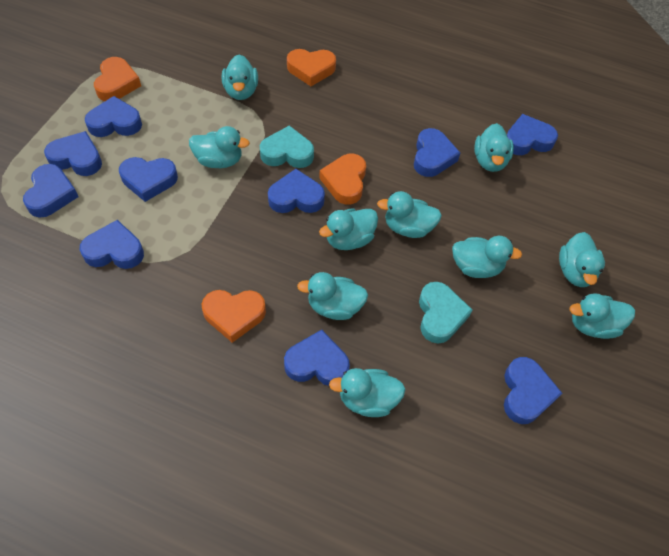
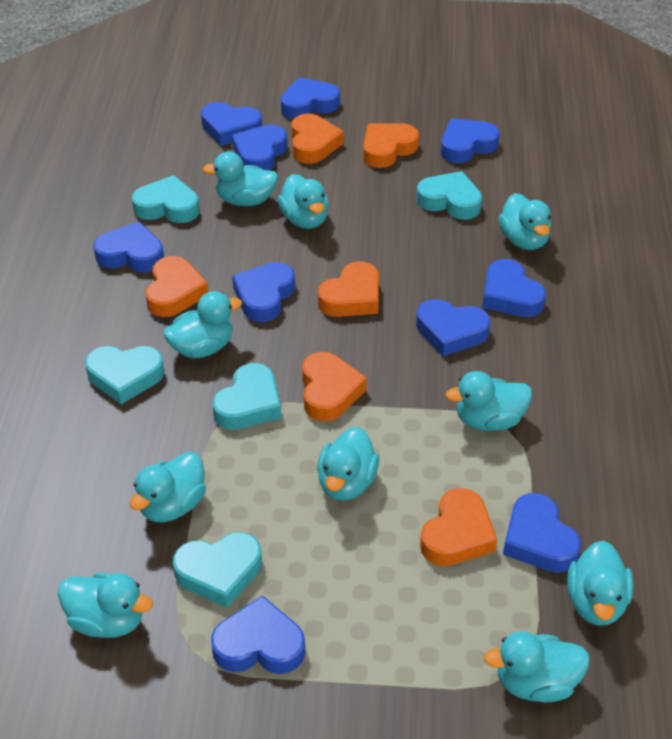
orange heart: [94,57,141,101] [201,290,266,343] [287,49,336,86] [319,154,366,205] = 4 -> [146,256,209,317] [291,113,344,164] [302,352,367,421] [318,261,379,317] [363,123,419,168] [420,488,497,566] = 6
turquoise heart: [260,125,314,168] [419,282,472,343] = 2 -> [85,346,164,404] [132,175,199,223] [173,532,262,608] [212,363,281,430] [416,171,482,220] = 5

